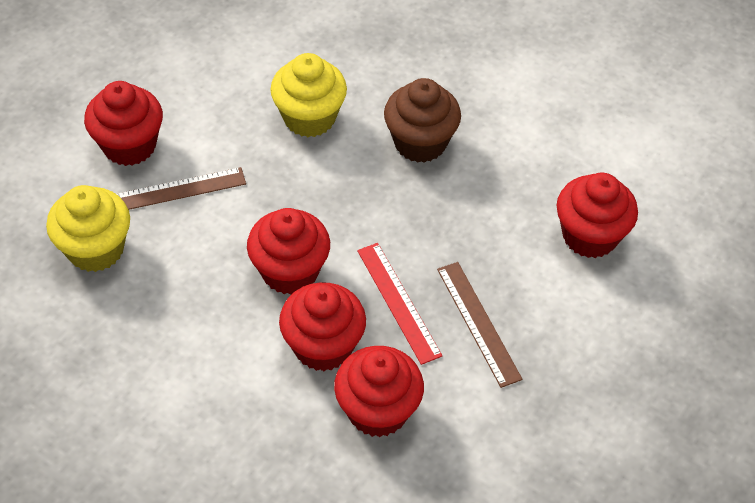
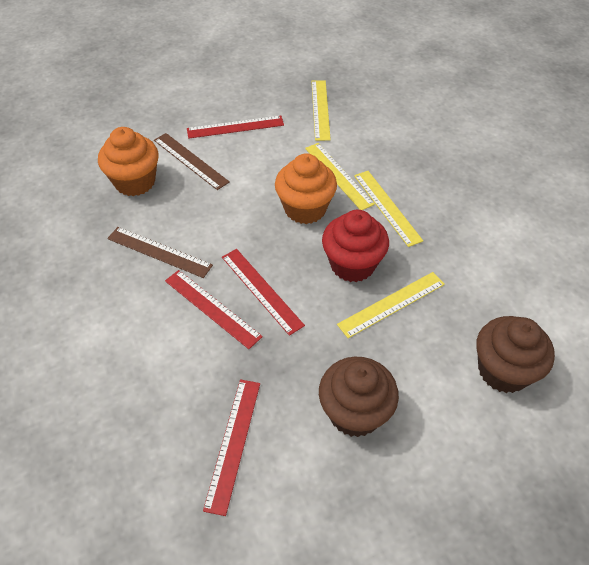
brown cupcake: [384,78,461,163] = 1 -> [319,357,399,437] [476,316,555,393] = 2
orange cupcake: none = 0 -> [98,127,159,196] [275,153,337,224] = 2
red cupcake: [84,81,163,166] [247,208,330,295] [279,282,366,371] [334,346,424,437] [557,173,638,258] = 5 -> [322,210,389,282] = 1
red ruler: [357,243,443,365] = 1 -> [165,270,263,349] [187,116,284,139] [203,379,260,516] [222,249,305,336] = 4
yellow cupcake: [46,185,130,272] [270,53,347,137] = 2 -> none = 0
yellow ruler: none = 0 -> [305,143,375,210] [312,80,331,141] [337,272,445,338] [354,171,423,247] = 4

